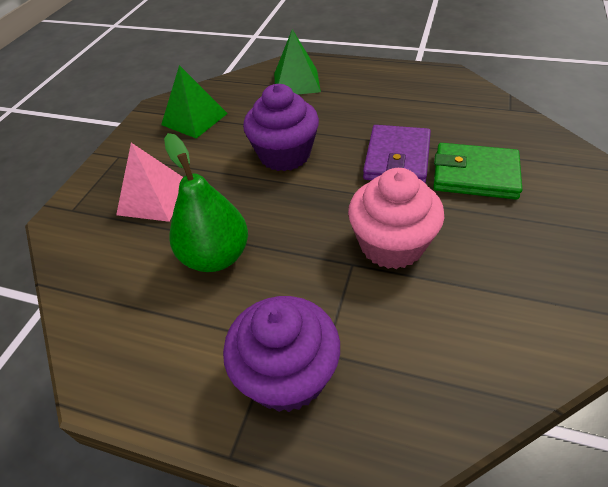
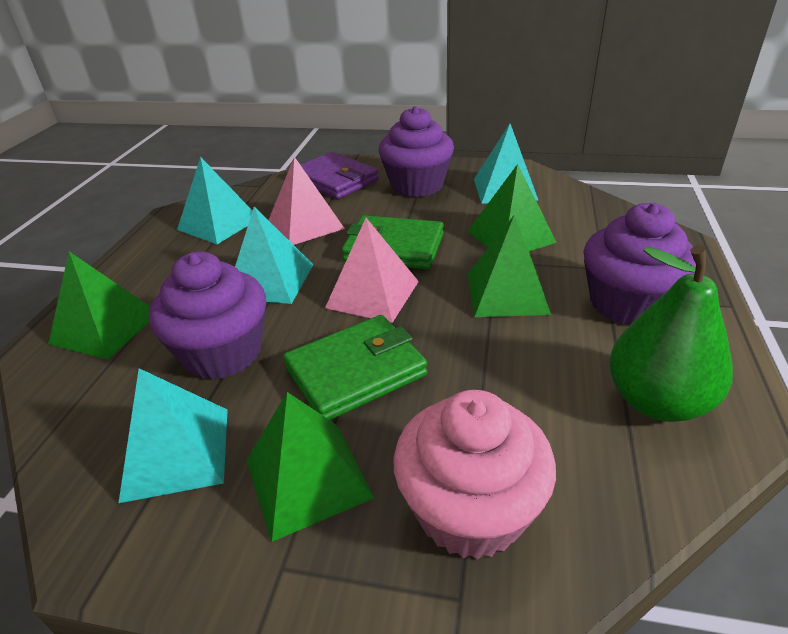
green pyramid: [161,65,228,139] [274,29,321,95] = 2 -> [48,251,150,360] [246,392,374,542] [467,215,551,317] [468,164,557,251] = 4
green wallet: [433,143,522,199] = 1 -> [283,315,427,420] [342,215,444,270] = 2
pink pyramid: [116,143,183,222] = 1 -> [269,157,345,245] [325,218,419,323] = 2
purple cupcake: [223,296,340,412] [243,84,319,171] = 2 -> [149,251,266,379] [379,106,454,197] [583,202,696,325] = 3
turquoise pyramid: none = 0 -> [119,368,228,503] [177,157,253,244] [235,207,313,304] [474,124,539,204] = 4

